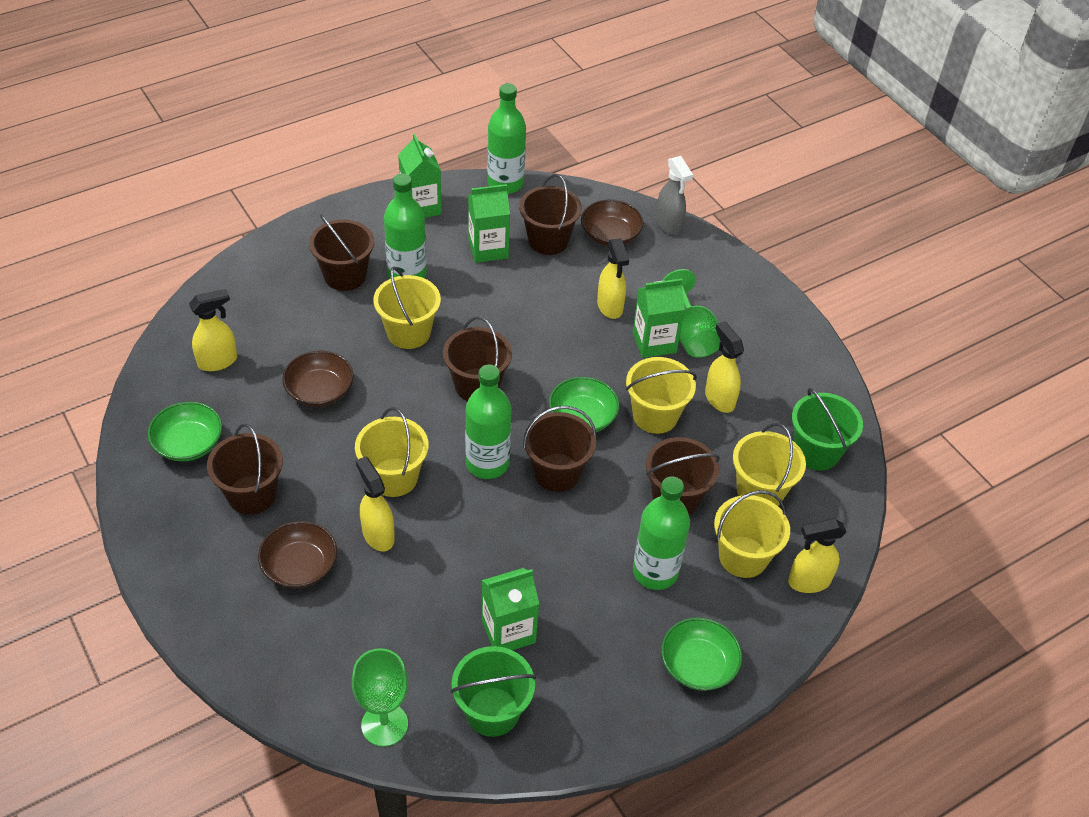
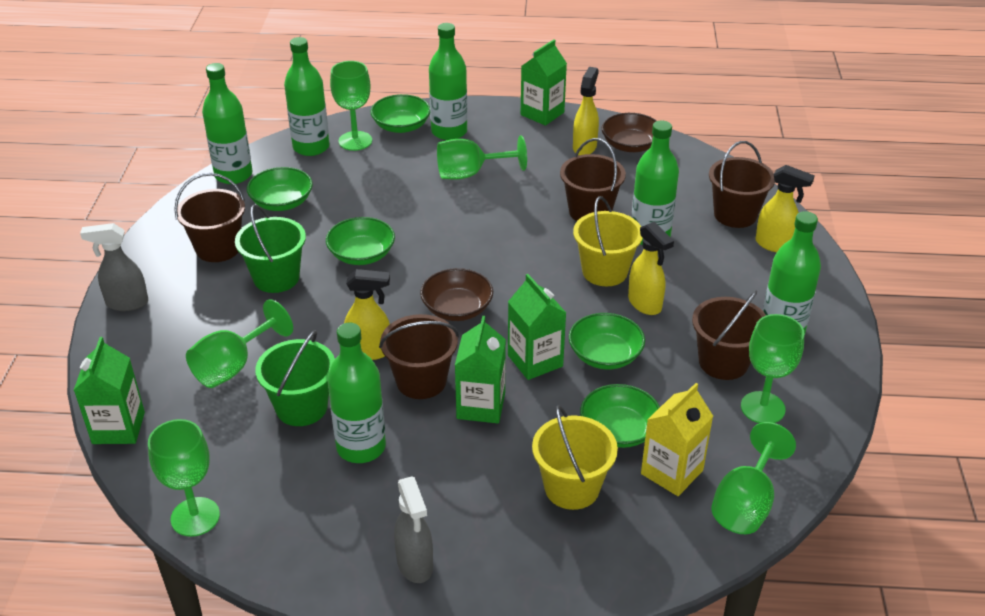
brown bowl: [258,521,337,588] [282,350,354,407] [581,200,643,246] = 3 -> [420,268,493,321] [602,113,657,152] = 2
brown bucket: [207,423,283,514] [309,215,374,291] [443,317,512,401] [519,174,582,255] [523,406,596,492] [646,437,720,515] = 6 -> [174,173,245,262] [379,314,459,399] [560,138,626,221] [692,291,766,380] [709,141,775,228] = 5
green bottle: [384,173,427,279] [465,364,511,479] [487,83,526,194] [633,476,690,590] = 4 -> [202,63,253,184] [284,37,330,156] [327,323,386,463] [429,23,467,140] [631,121,679,245] [763,211,821,336] = 6
green bowl: [148,402,222,461] [549,377,619,432] [661,617,742,691] = 3 -> [247,167,313,211] [326,217,395,265] [371,94,430,133] [569,313,645,370] [580,384,660,448] = 5
green goblet: [352,648,408,747] [662,269,721,358] = 2 -> [148,419,220,537] [186,299,293,388] [330,61,372,151] [437,135,527,180] [711,422,796,534] [741,314,804,423] = 6
grey spray bottle: [656,156,693,235] = 1 -> [80,223,148,311] [394,476,433,583] = 2
yellow bucket: [355,407,429,497] [373,267,441,349] [626,357,697,434] [714,490,790,578] [733,423,806,506] = 5 -> [532,405,618,510] [573,196,643,286] = 2
yellow carton: none = 0 -> [641,383,713,496] = 1
yellow spray bottle: [189,289,237,371] [356,456,395,551] [597,238,629,319] [705,321,744,413] [788,519,846,593] = 5 -> [344,269,390,360] [573,67,599,155] [628,222,674,315] [756,165,815,252] = 4

